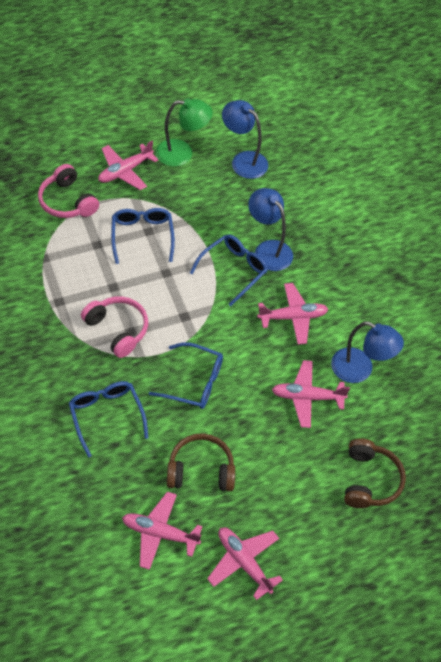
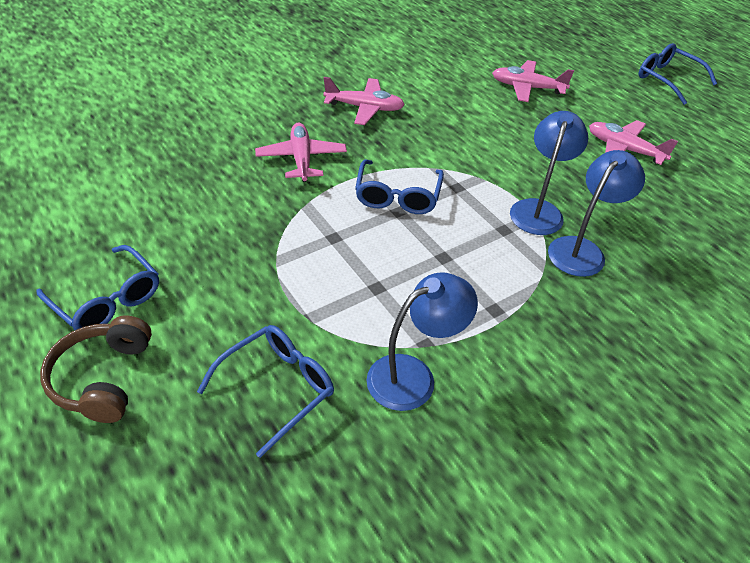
brown headphones: [167,433,235,491] [344,438,406,508] = 2 -> [40,316,152,423] = 1
green lamp: [156,98,213,167] = 1 -> none = 0
pink headphones: [38,164,99,218] [81,296,148,358] = 2 -> none = 0
pink plane: [98,141,158,190] [122,492,203,570] [207,527,283,600] [257,283,328,345] [272,360,350,428] = 5 -> [255,122,347,182] [324,77,405,125] [492,60,574,102] [589,120,678,165] = 4

